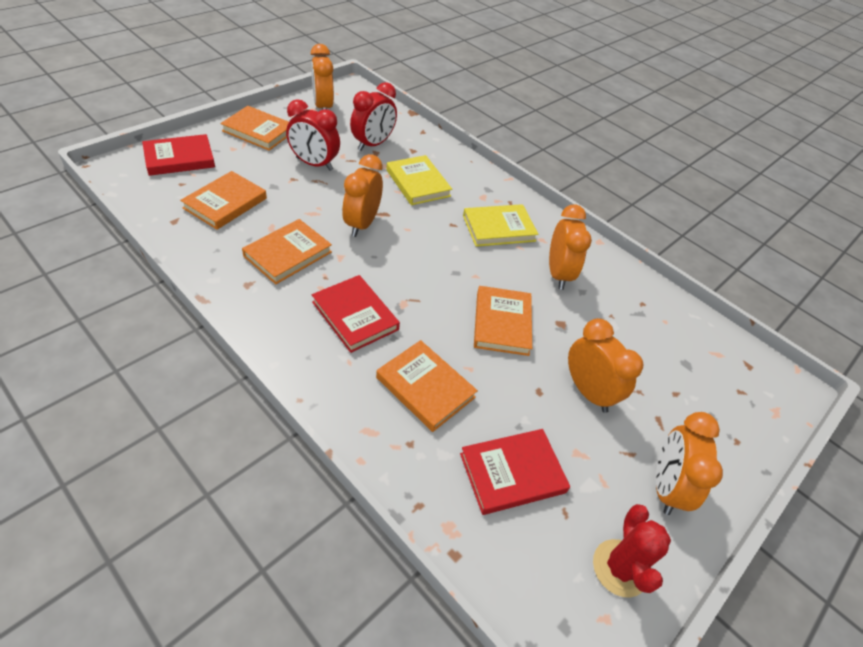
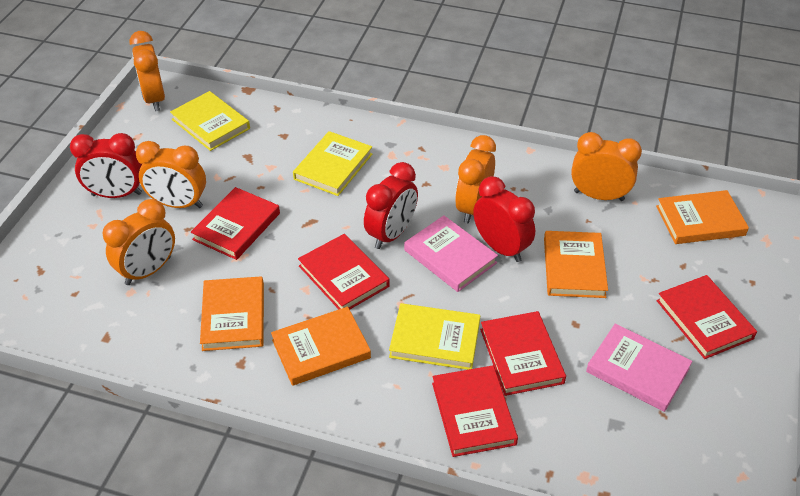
orange book: [180,171,267,230] [220,106,289,151] [242,219,332,284] [376,340,478,432] [474,286,532,356] = 5 -> [200,276,264,351] [271,307,371,386] [544,231,608,298] [656,190,749,244] = 4
pink book: none = 0 -> [404,216,498,292] [586,324,692,412] = 2
red book: [142,134,215,176] [312,275,400,353] [460,429,570,515] = 3 -> [191,187,280,260] [298,234,390,309] [432,365,518,457] [480,311,566,396] [656,275,757,359] = 5
red cactus: [593,504,671,598] = 1 -> none = 0
red clock: [286,99,340,171] [350,82,397,151] = 2 -> [70,133,143,198] [364,162,418,249] [473,176,535,262] = 3
yellow book: [386,155,452,205] [463,204,538,247] = 2 -> [170,91,250,151] [293,131,372,196] [389,303,480,370] = 3

